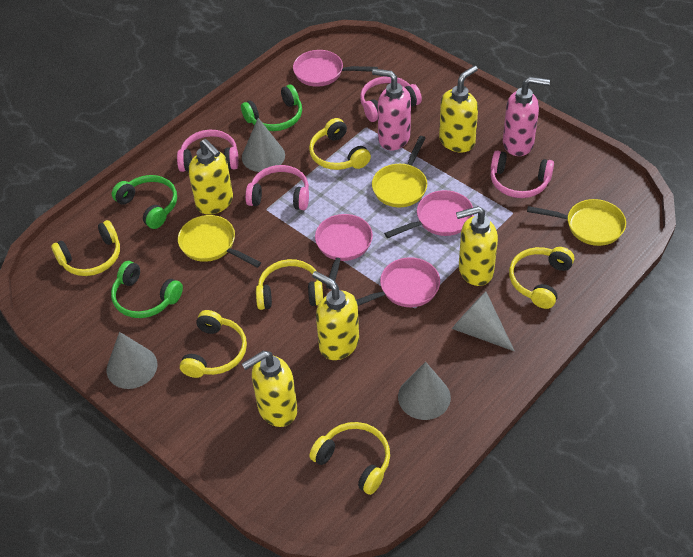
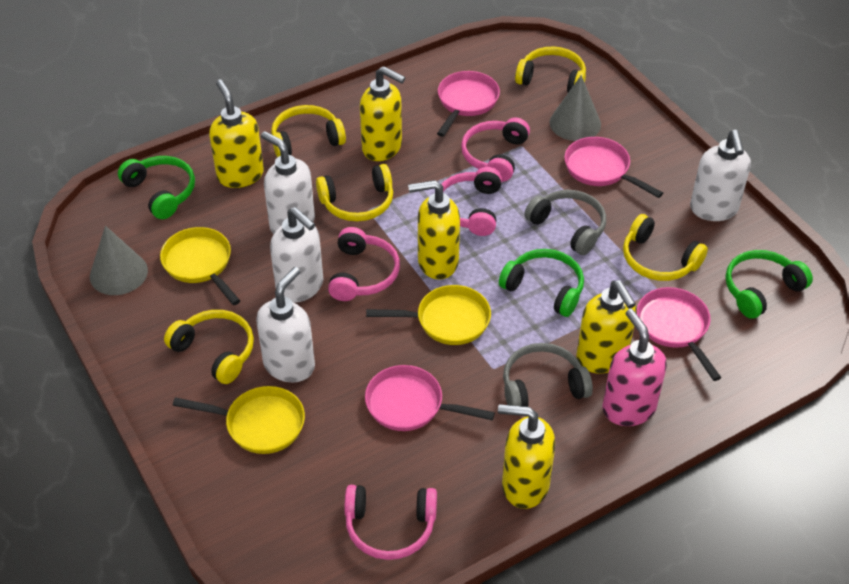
grey cone: [107,332,157,389] [242,118,285,172] [398,362,451,420] [452,291,514,351] = 4 -> [90,226,148,295] [549,75,601,141] = 2
grey headphones: none = 0 -> [503,343,593,407] [524,190,606,255] = 2
pink soap dispenser: [372,69,411,150] [503,77,550,156] = 2 -> [602,309,667,426] = 1
white soap dispenser: none = 0 -> [256,267,315,382] [261,131,315,234] [270,207,323,303] [690,130,751,221] = 4
yellow headphones: [51,220,120,276] [180,310,247,378] [256,259,323,310] [309,118,371,170] [309,422,390,495] [509,247,574,309] = 6 -> [164,310,254,384] [271,105,346,157] [316,164,393,221] [515,47,586,92] [623,214,708,281] = 5

